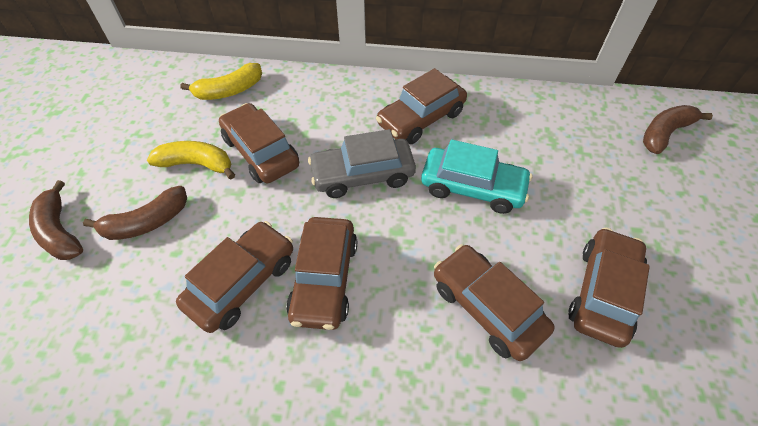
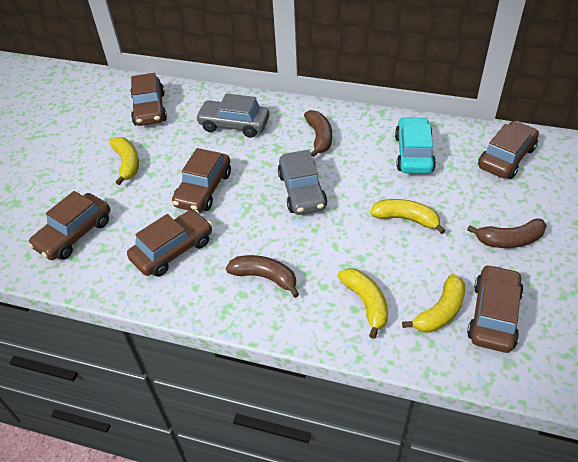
grey car: [308,129,416,198] = 1 -> [196,93,269,138] [278,150,327,215] = 2
yellow banana: [147,141,235,179] [181,63,262,100] = 2 -> [110,137,139,185] [338,268,388,339] [370,199,446,234] [402,274,465,333] = 4

